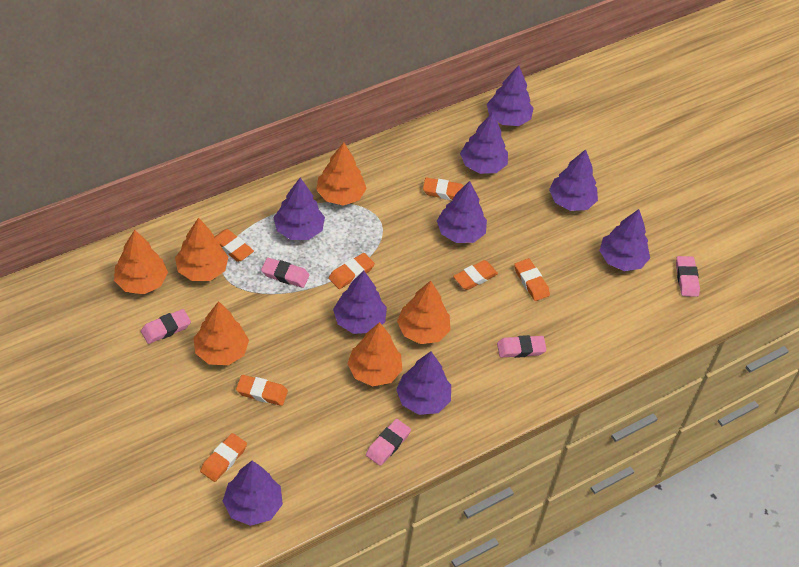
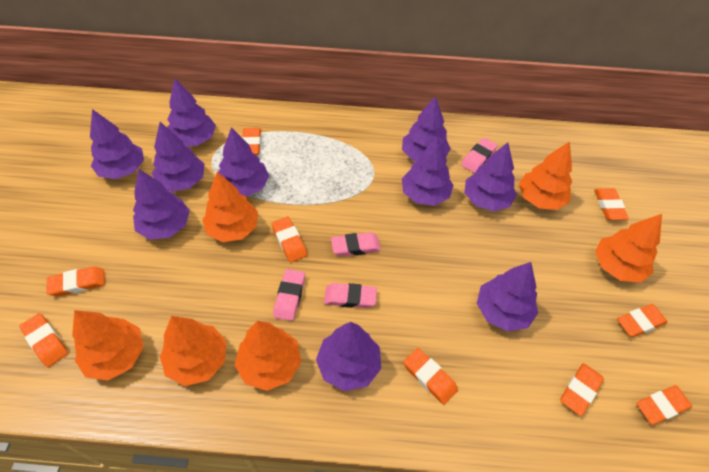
orange eraser: [200,433,247,482] [214,229,254,262] [236,375,288,406] [329,253,375,289] [423,178,464,200] [453,260,498,290] [514,259,550,301] = 7 -> [19,313,68,367] [46,266,105,296] [242,128,261,155] [271,217,307,263] [404,348,458,405] [560,363,604,416] [594,188,629,220] [617,304,667,338] [636,385,692,425] = 9
pink eraser: [141,309,191,344] [261,258,309,288] [366,419,411,466] [497,335,547,358] [676,256,700,297] = 5 -> [273,269,305,321] [324,283,377,308] [331,232,381,256] [461,138,498,173] = 4
purple tree: [223,461,283,526] [273,177,325,240] [333,271,387,334] [396,351,451,415] [437,181,487,243] [460,112,508,174] [487,65,534,126] [549,149,598,211] [599,209,650,271] = 9 -> [90,109,144,179] [133,169,190,240] [152,122,204,192] [167,79,216,146] [218,127,269,197] [316,322,381,391] [402,96,451,161] [402,136,453,206] [464,142,517,211] [477,262,538,332] = 10

